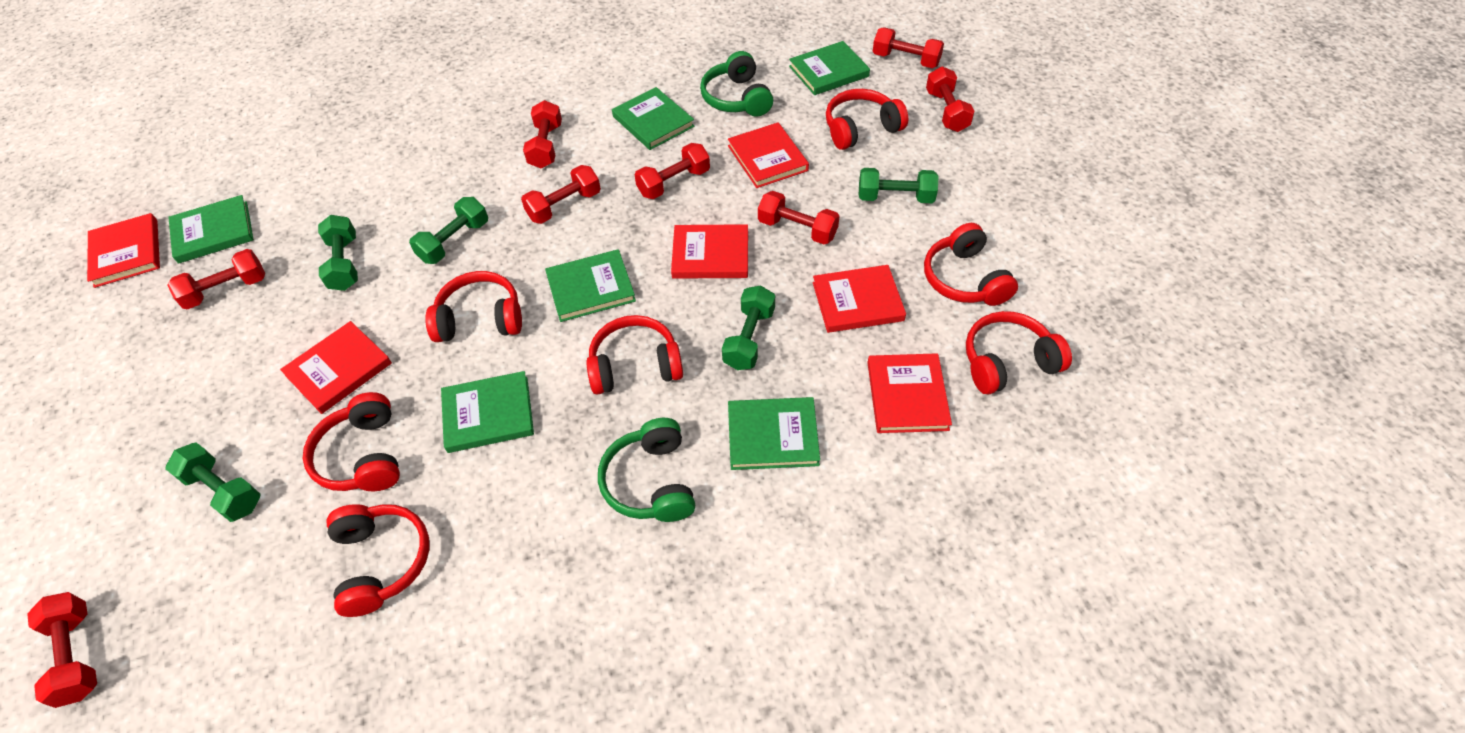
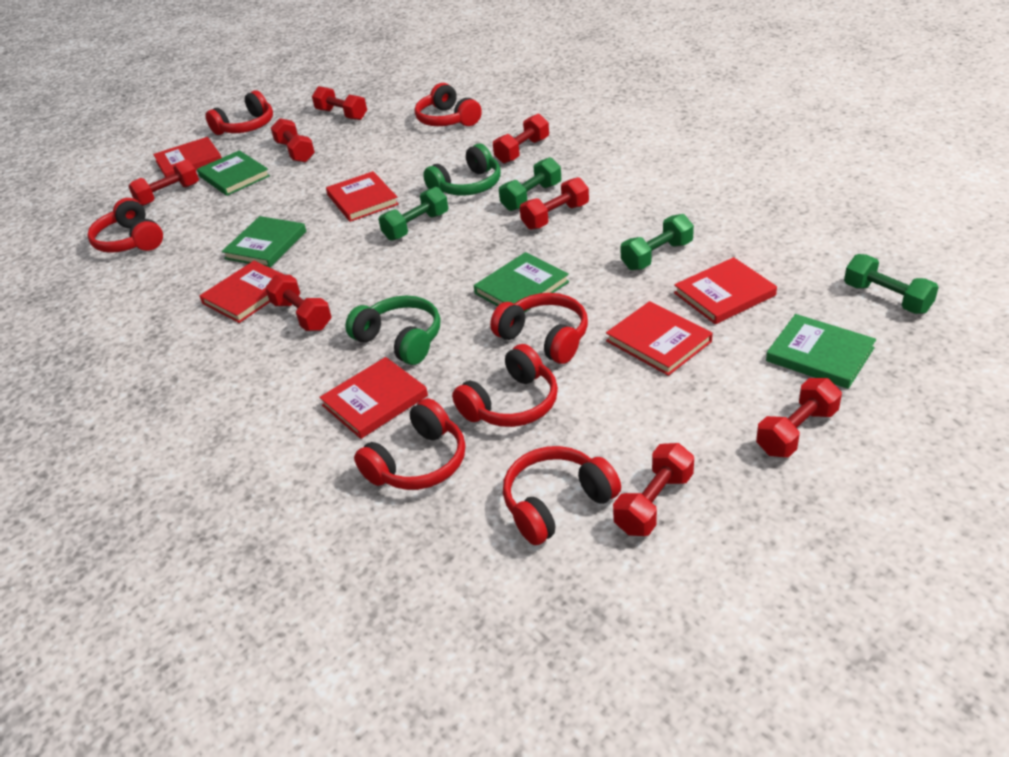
green book: [168,195,254,264] [441,371,534,453] [545,249,636,322] [612,87,695,150] [728,397,820,470] [789,41,870,95] = 6 -> [197,150,270,196] [222,216,306,268] [474,252,569,313] [766,314,876,389] = 4
green dumbbell: [165,442,260,522] [318,215,358,291] [409,197,488,264] [722,285,775,370] [859,168,939,203] = 5 -> [379,187,448,241] [499,157,561,211] [621,214,694,270] [844,254,939,314] = 4

